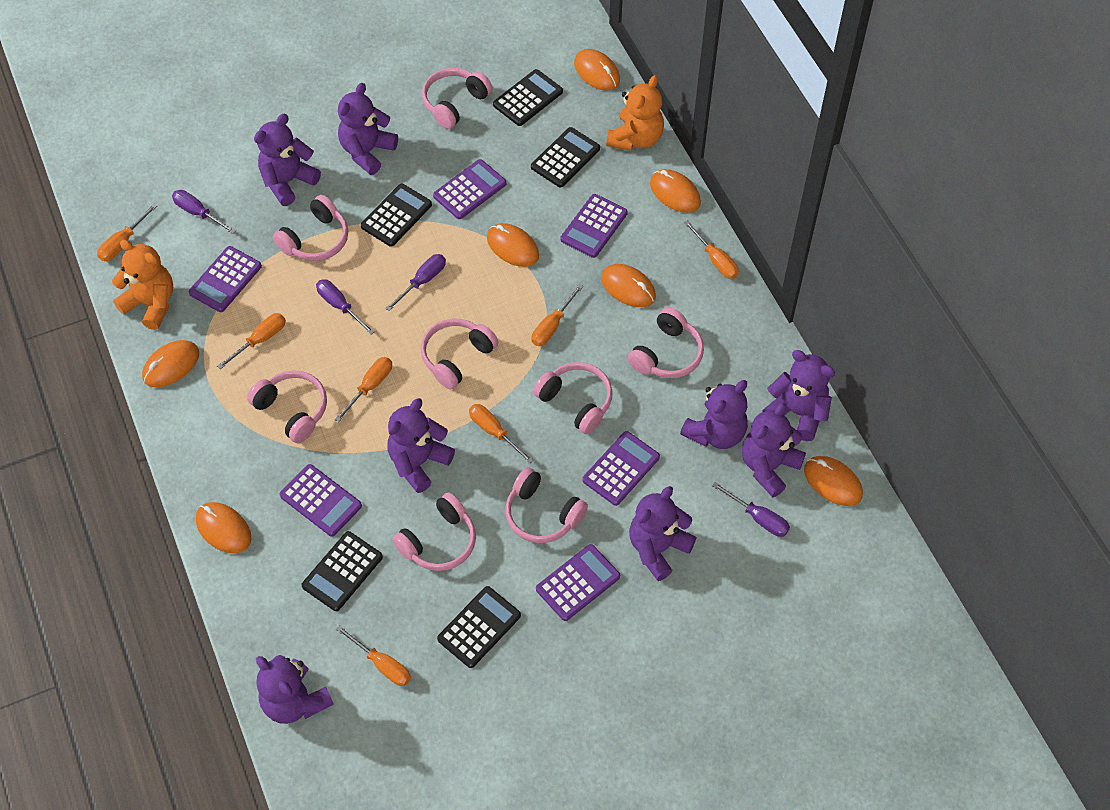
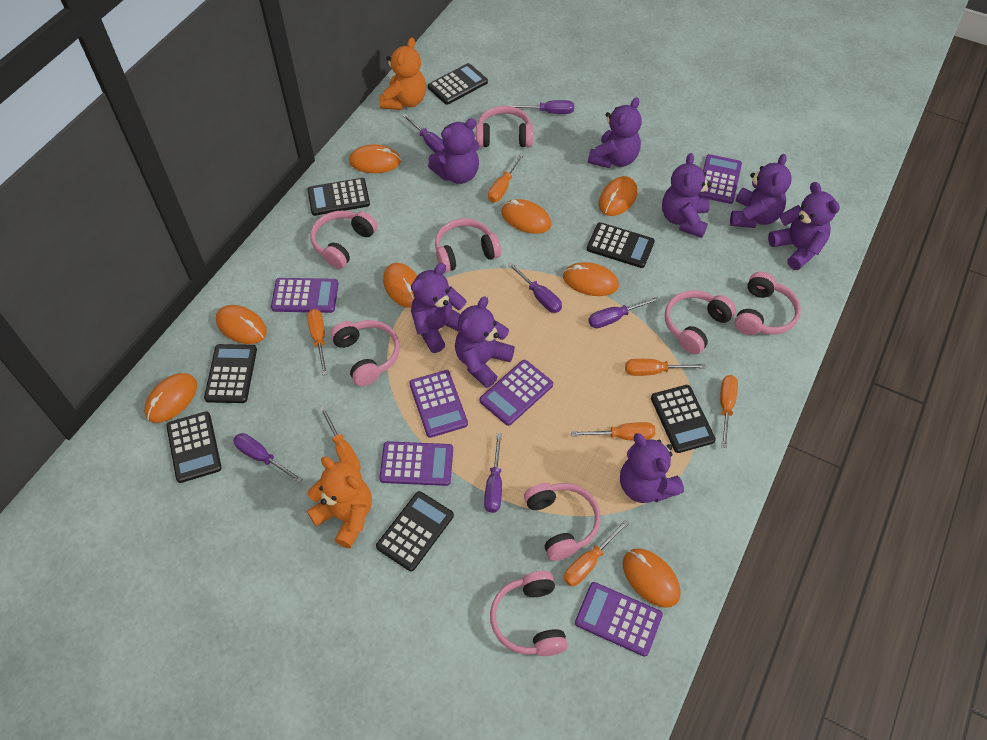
black calculator: [302,531,383,611] [361,183,432,247] [437,586,521,668] [493,69,563,126] [531,127,600,187] = 5 -> [166,411,222,483] [204,344,257,403] [307,178,370,216] [376,491,454,571] [428,63,488,105] [587,222,655,268] [651,385,716,453] = 7
orange mouse: [142,340,199,387] [196,502,251,553] [487,223,539,267] [574,49,620,91] [601,264,656,307] [650,169,701,213] [804,456,863,506] = 7 -> [144,373,197,423] [216,305,267,344] [349,144,401,173] [383,263,417,308] [501,199,551,234] [563,262,619,296] [599,176,637,216] [623,548,680,608] = 8
purple screwdriver: [172,190,236,234] [316,279,375,335] [385,254,446,311] [712,482,790,537] = 4 -> [233,433,303,483] [402,114,446,153] [484,433,502,513] [507,262,562,313] [508,100,574,114] [588,296,660,328] = 6

